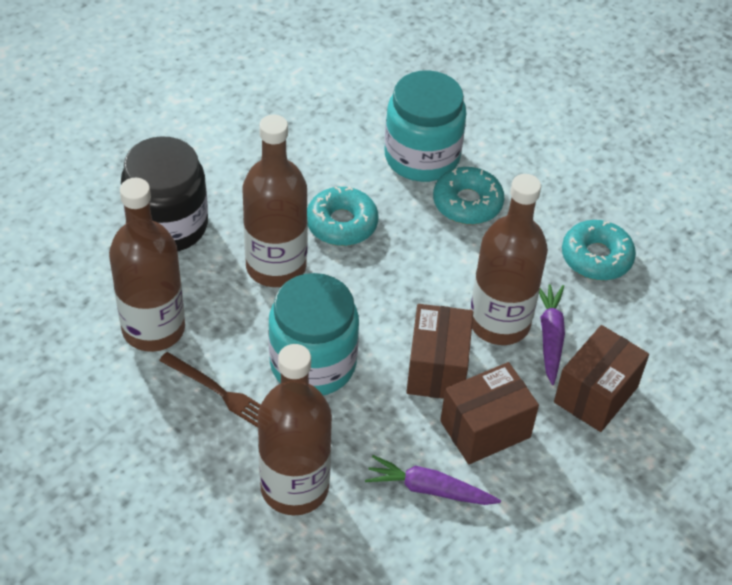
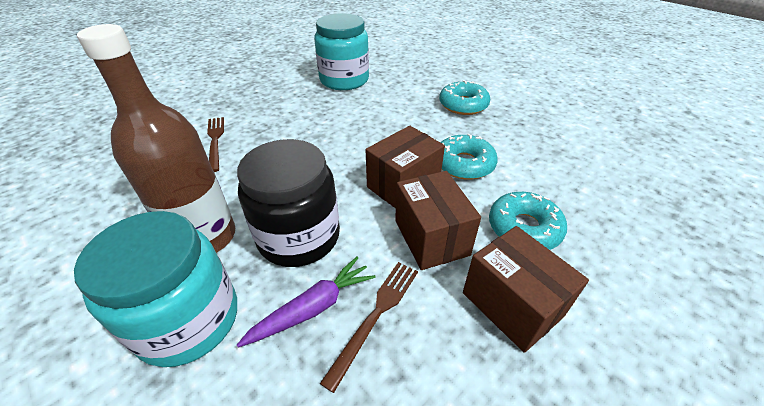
brown bottle: [109,178,185,352] [242,115,307,287] [258,344,332,515] [470,174,548,345] = 4 -> [77,24,235,253] = 1
brown fork: [159,352,261,427] = 1 -> [207,117,224,172] [320,262,418,393] = 2
purple carrot: [365,455,501,505] [539,284,565,385] = 2 -> [237,256,376,348] = 1

